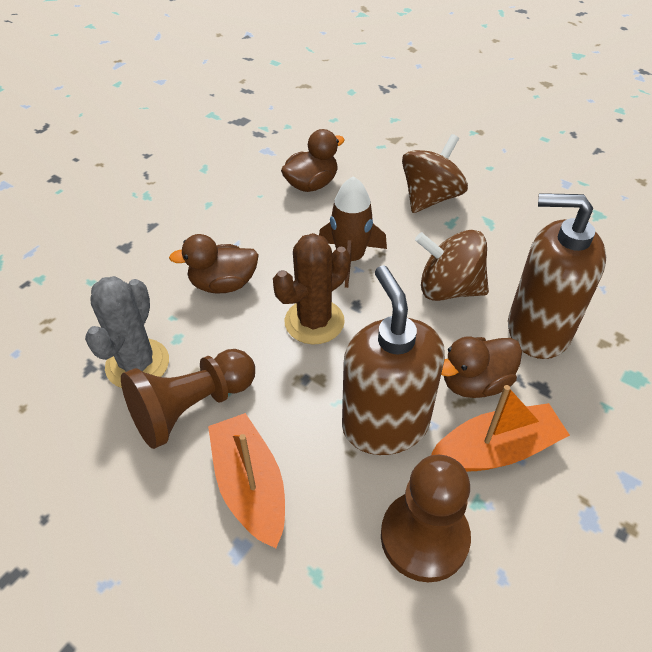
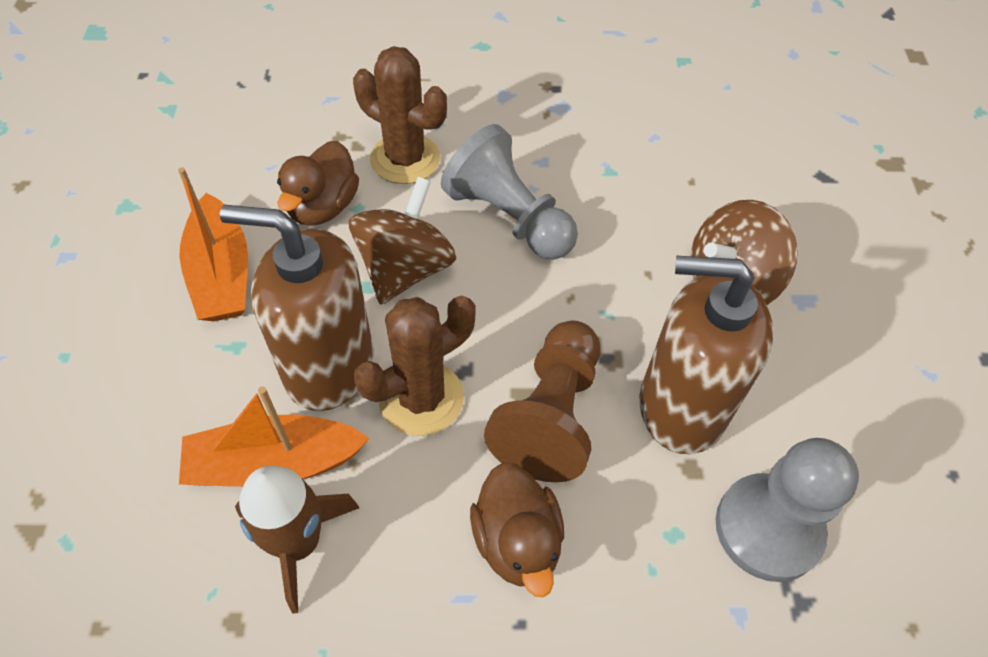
brown cactus: [273,233,351,345] = 1 -> [353,46,447,184] [354,296,476,436] = 2
brown duck: [169,234,259,294] [281,129,345,192] [441,337,522,398] = 3 -> [277,141,359,226] [470,462,564,597] = 2
brown pawn: [121,349,255,449] [381,455,471,582] = 2 -> [484,321,600,482] = 1
grey cactus: [85,276,169,388] = 1 -> none = 0
grey pawn: none = 0 -> [441,124,578,260] [716,438,859,582] = 2

